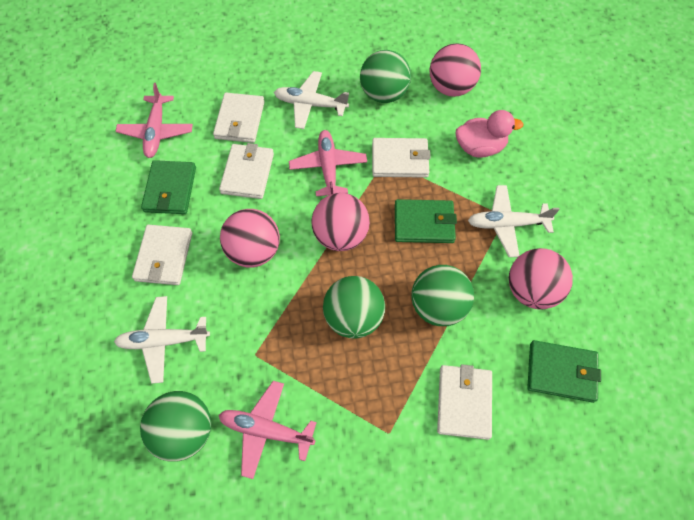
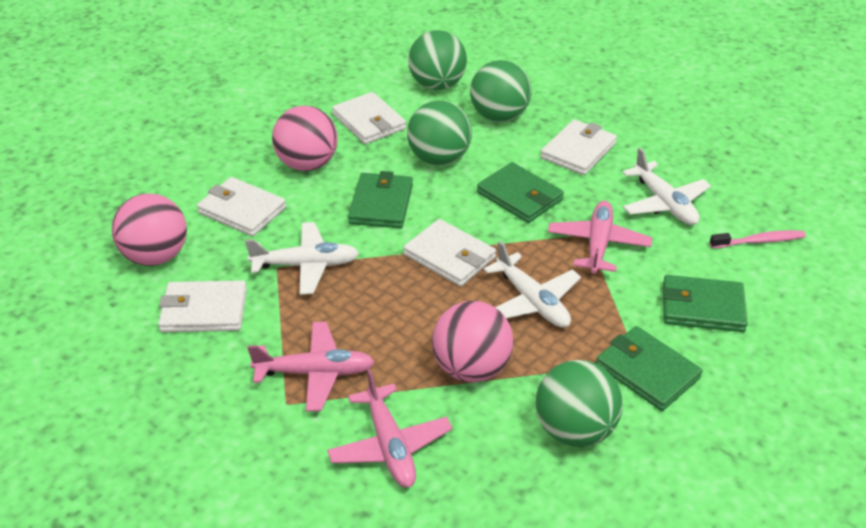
green wallet: [141,160,196,214] [395,199,457,243] [527,340,601,403] = 3 -> [348,171,413,228] [477,162,564,223] [596,326,703,411] [663,275,748,332] = 4
pink ball: [220,209,280,268] [311,193,370,251] [430,43,481,97] [509,248,573,309] = 4 -> [112,194,187,266] [272,106,338,171] [432,301,514,382] = 3
pink duck: [455,110,523,158] = 1 -> none = 0
pink toothbrush: none = 0 -> [710,230,806,248] = 1

